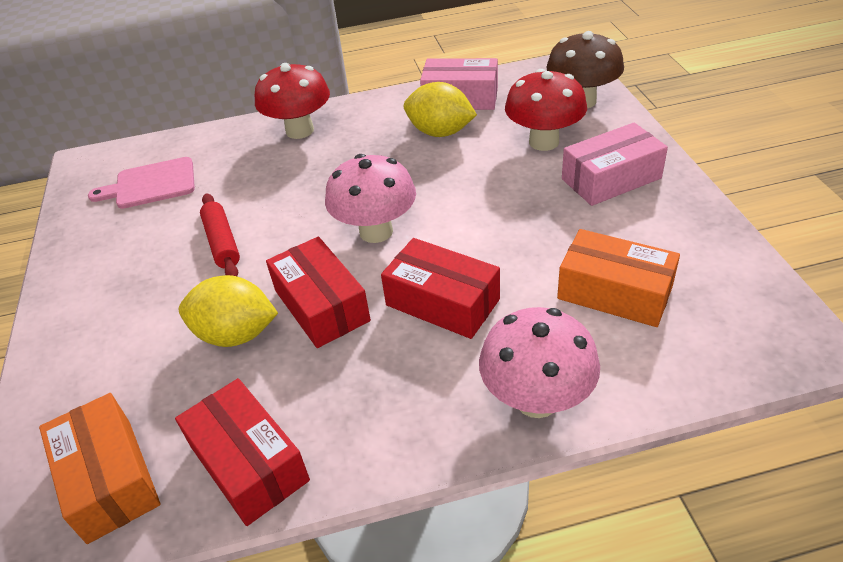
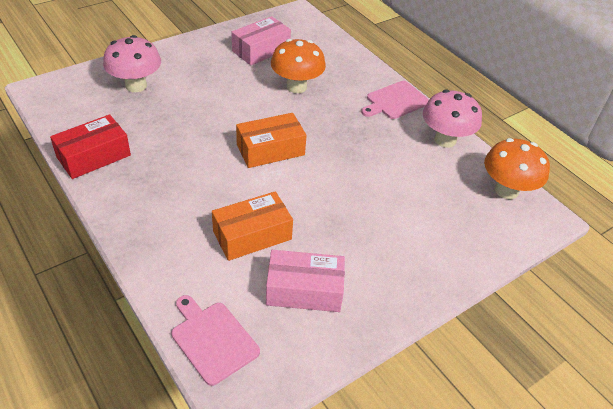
brown mushroom: [546,31,624,108] = 1 -> none = 0
orange mushroom: none = 0 -> [271,39,326,93] [484,138,550,199] = 2
pink cutting board: [88,157,195,209] = 1 -> [171,295,260,386] [361,81,429,119] = 2
red box: [175,378,310,526] [266,236,371,348] [381,238,500,339] = 3 -> [50,114,131,179] = 1
red mushroom: [255,63,330,139] [505,69,587,151] = 2 -> none = 0
red rolling pin: [200,193,240,276] = 1 -> none = 0
yellow lemon: [179,275,278,347] [404,82,477,137] = 2 -> none = 0

